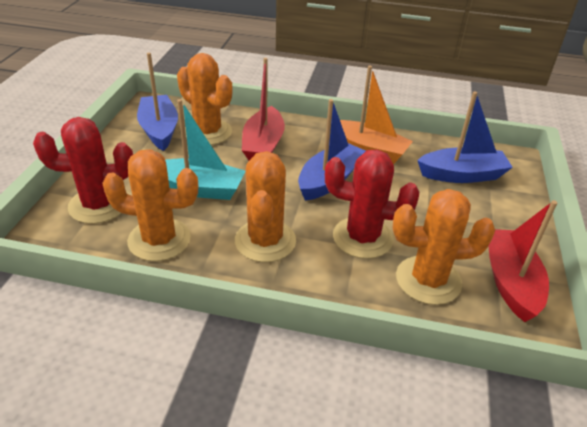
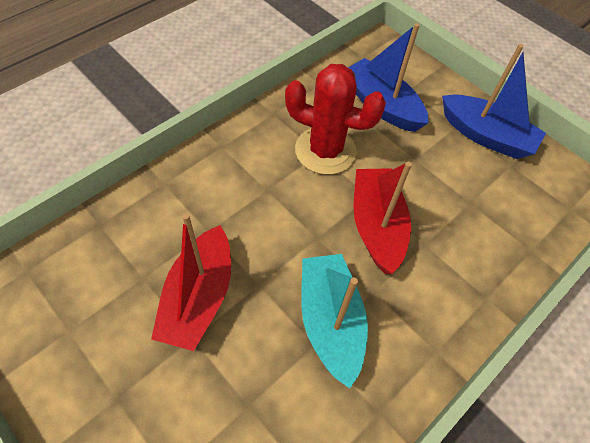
blue boat: [137,53,178,151] [298,99,366,201] [417,91,513,183] = 3 -> [348,23,429,132] [442,44,546,159] = 2
orange boat: [340,66,413,164] = 1 -> none = 0
orange cactus: [102,149,198,261] [177,53,233,145] [235,151,296,262] [393,189,496,305] = 4 -> none = 0
red cactus: [33,117,133,224] [325,149,419,259] = 2 -> [285,64,386,175] = 1

